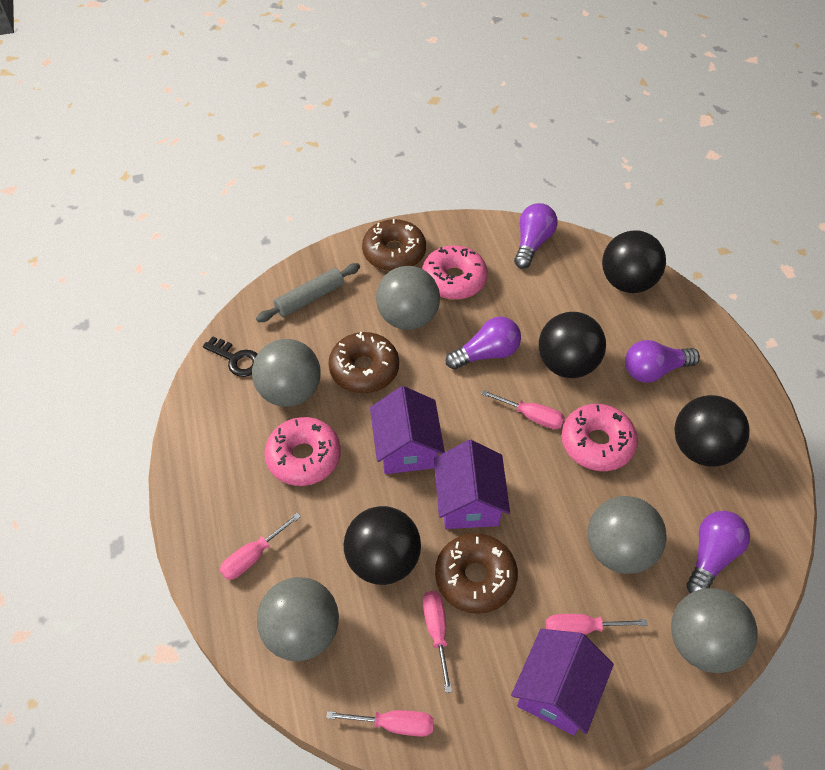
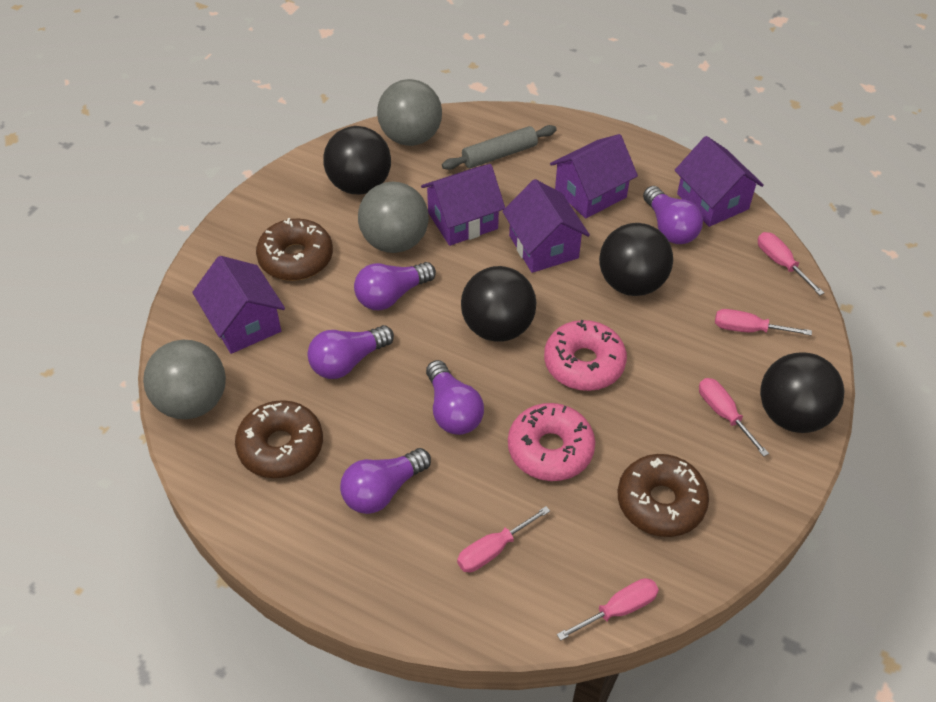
black key: [203,337,257,377] = 1 -> none = 0
grey ball: [252,339,321,407] [257,577,339,661] [376,266,440,330] [588,496,667,574] [671,588,758,673] = 5 -> [143,340,226,419] [358,182,429,253] [377,79,442,146] = 3
pink donut: [264,417,341,486] [422,245,488,300] [561,404,638,471] = 3 -> [508,403,595,481] [544,320,627,391] = 2
purple house: [370,386,445,474] [434,440,510,529] [511,629,614,735] = 3 -> [192,256,285,354] [421,164,505,246] [502,179,590,273] [550,134,638,219] [674,136,764,227] = 5
purple light bulb: [446,316,521,370] [514,203,558,269] [625,340,700,383] [686,511,750,593] = 4 -> [307,325,394,379] [340,448,431,514] [354,262,436,310] [426,360,484,435] [643,186,703,244] = 5

